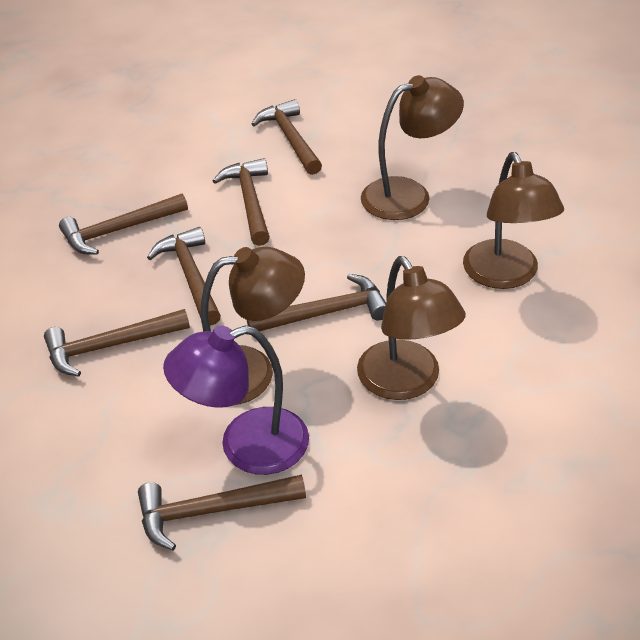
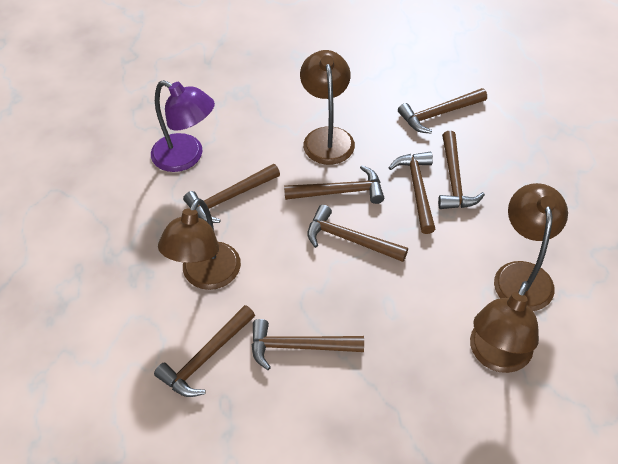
brown hammer: [44,309,190,377] [59,193,188,255] [138,474,306,551] [147,227,221,326] [213,158,270,246] [247,274,386,331] [252,99,322,175] = 7 -> [154,305,255,397] [183,164,280,223] [252,319,364,370] [284,165,384,204] [307,205,408,262] [389,152,435,234] [398,88,487,133] [438,131,485,209] = 8

